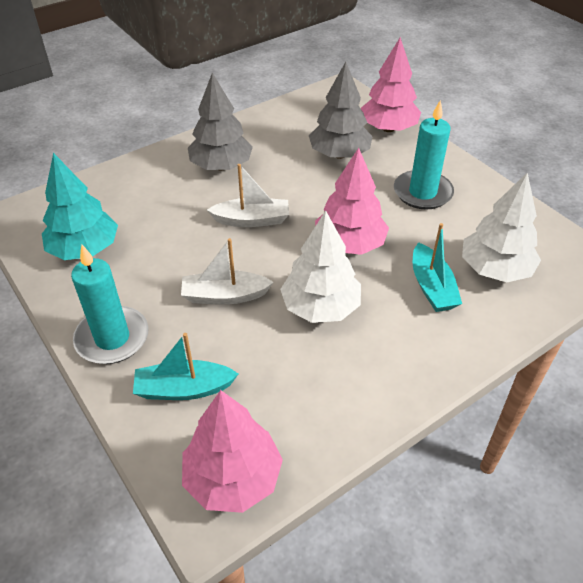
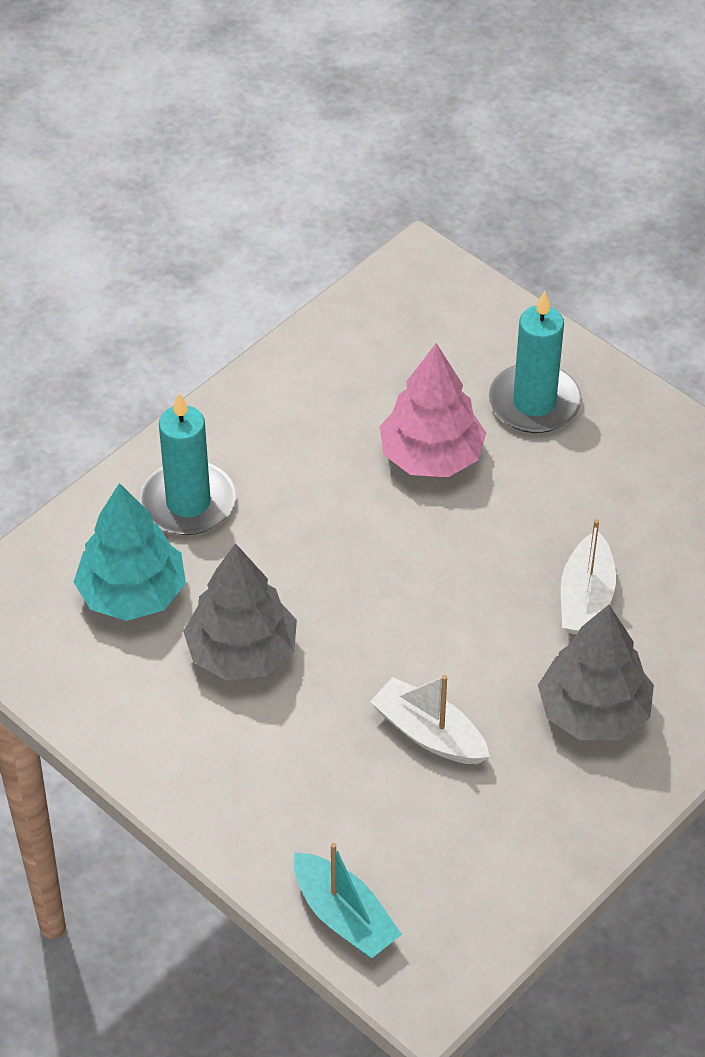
pink tree: [182,390,283,513] [315,148,389,255] [361,37,421,132] = 3 -> [380,343,486,477] = 1
turquoise boat: [133,333,238,400] [413,223,462,312] = 2 -> [294,843,402,958] = 1
white tree: [280,211,361,323] [462,172,541,282] = 2 -> none = 0

